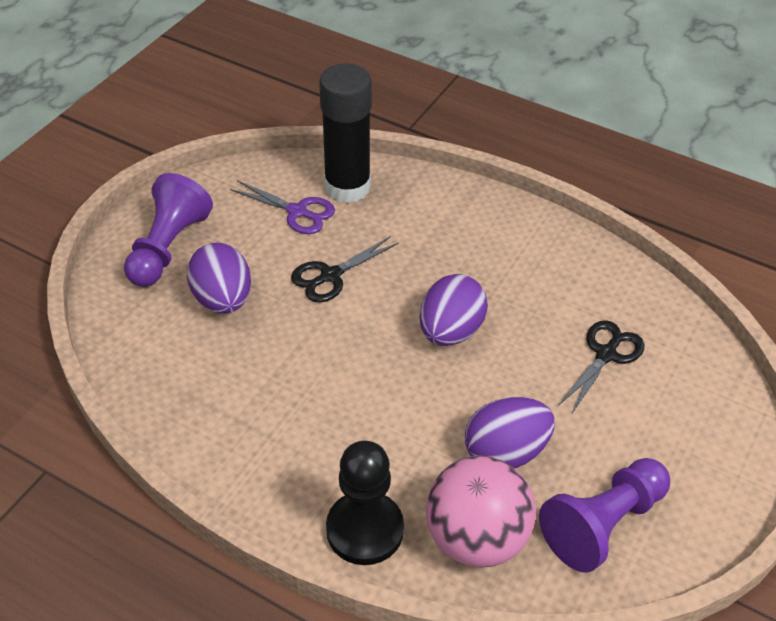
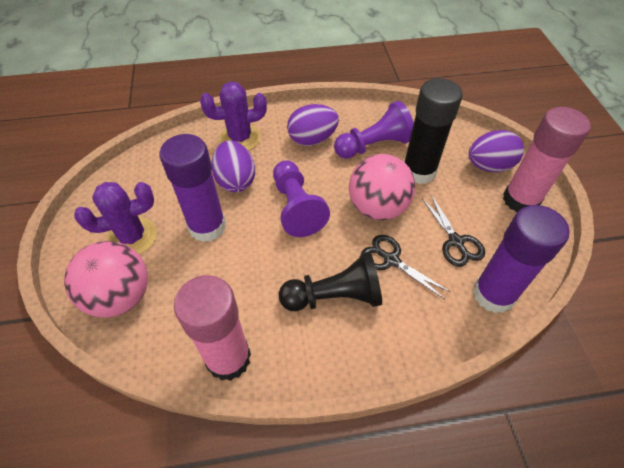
pink ball: [426,456,536,568] = 1 -> [64,241,148,318] [349,154,415,220] = 2
pink glue stick: none = 0 -> [174,275,251,381] [503,107,591,213] = 2
purple cactus: none = 0 -> [74,182,157,254] [200,82,267,151] = 2
purple glue stick: none = 0 -> [159,134,226,242] [473,205,570,313] = 2
purple scissors: [230,180,335,234] = 1 -> none = 0

